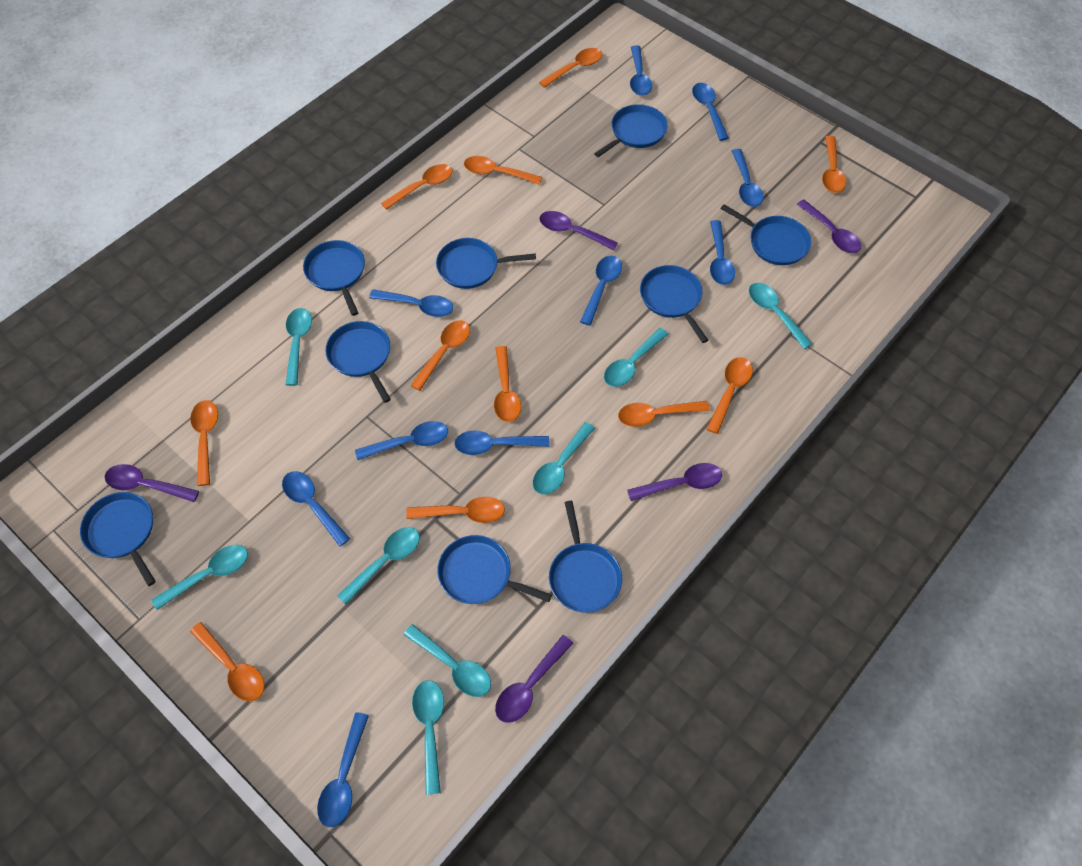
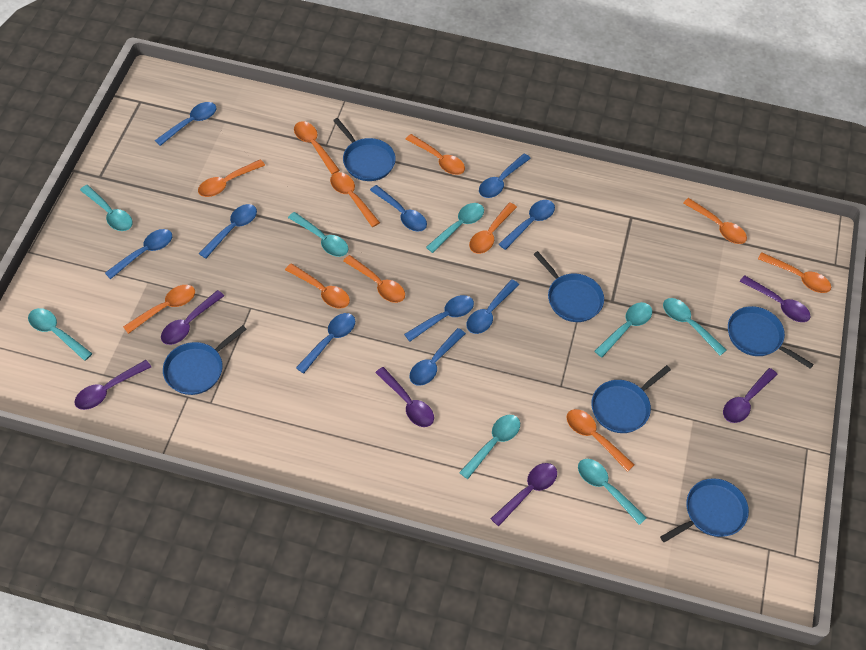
blue pan: [80,492,156,586] [303,240,365,316] [325,321,391,403] [436,238,536,289] [437,535,552,604] [549,500,622,613] [594,104,668,157] [640,265,708,343] [721,204,811,265] = 9 -> [163,325,247,395] [333,118,396,181] [533,251,604,322] [591,365,671,433] [660,478,749,543] [728,306,814,369] = 6
purple spoon: [105,464,199,502] [495,635,574,723] [539,211,618,250] [627,463,722,501] [797,200,861,253] = 5 -> [75,360,151,410] [161,290,224,345] [375,367,434,427] [491,463,557,526] [723,368,778,423] [739,275,810,322] = 6

